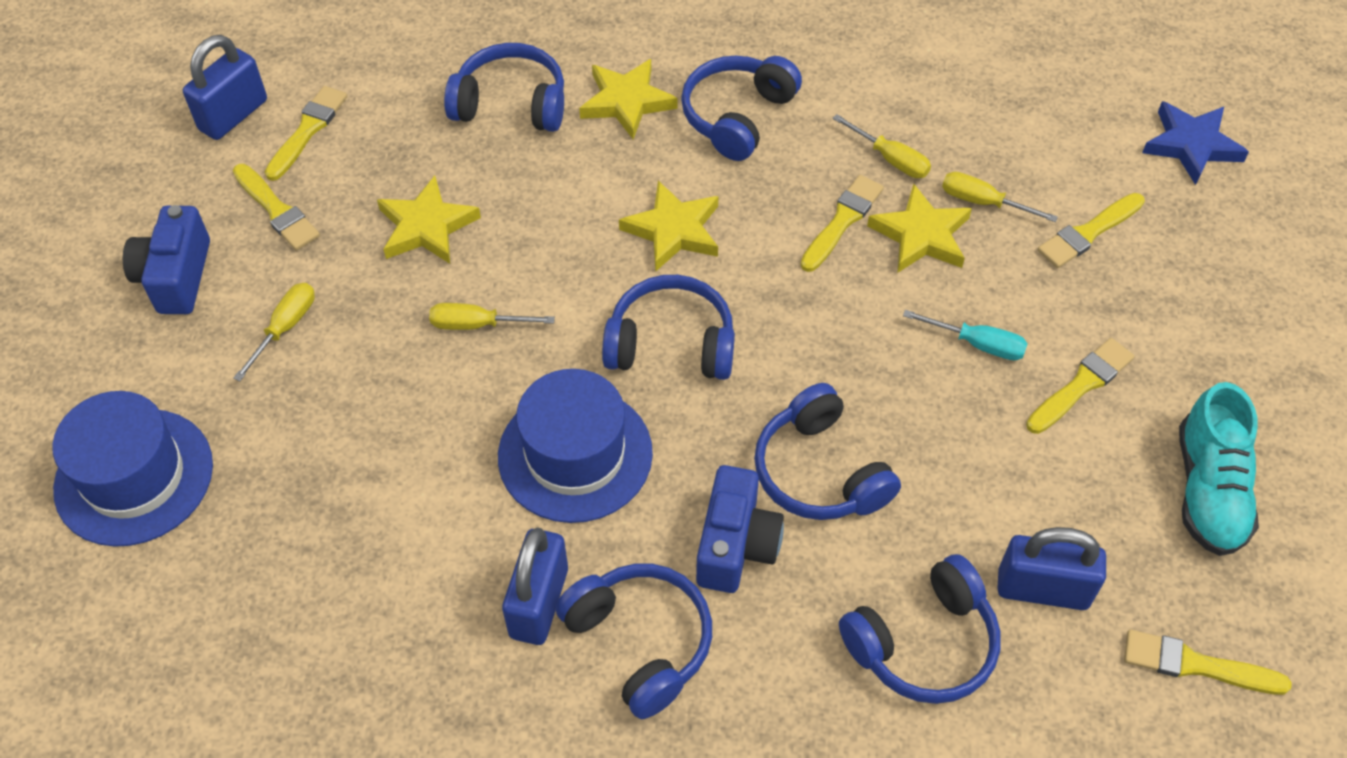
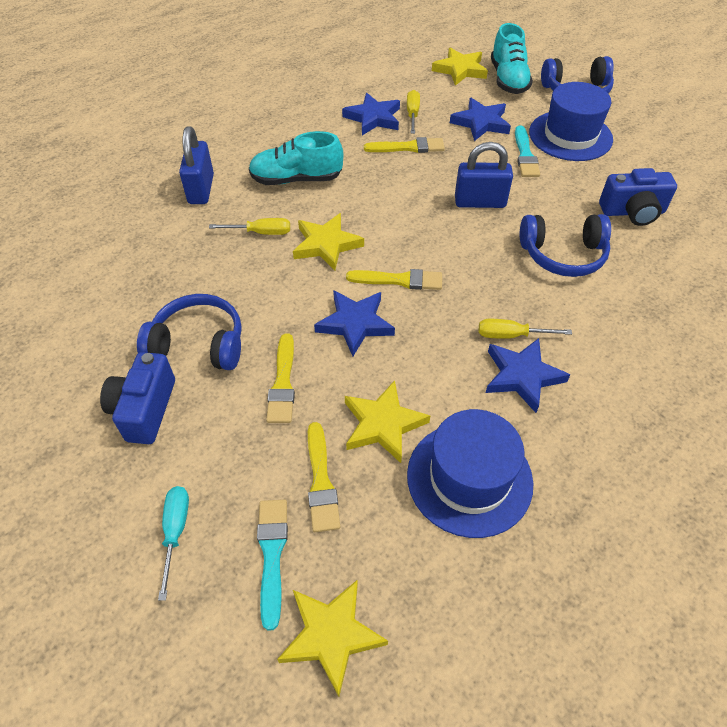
blue headphones: [444,43,564,132] [555,564,712,719] [602,275,735,380] [681,56,802,161] [754,383,901,520] [839,554,1001,704] = 6 -> [137,294,242,370] [520,214,611,277] [541,56,614,94] = 3
blue padlock: [183,35,267,140] [502,527,568,645] [997,527,1106,610] = 3 -> [179,126,214,204] [455,142,513,208] = 2
blue star: [1142,101,1249,185] = 1 -> [314,290,395,356] [342,93,400,135] [450,98,511,141] [486,338,570,413] = 4
turquoise brush: none = 0 -> [257,500,288,631] [515,125,540,177] = 2
turquoise shoe: [1179,382,1259,556] = 1 -> [249,131,343,185] [491,23,533,94] = 2
yellow brush: [233,164,320,250] [265,86,347,181] [800,175,884,272] [1026,338,1135,434] [1037,193,1145,268] [1124,630,1292,695] = 6 -> [266,333,295,423] [308,422,340,532] [346,269,442,290] [364,137,445,153] = 4
yellow screwdriver: [233,283,315,381] [429,303,555,330] [832,114,931,178] [942,172,1058,222] = 4 -> [209,218,290,235] [407,90,420,134] [479,319,572,339] = 3

